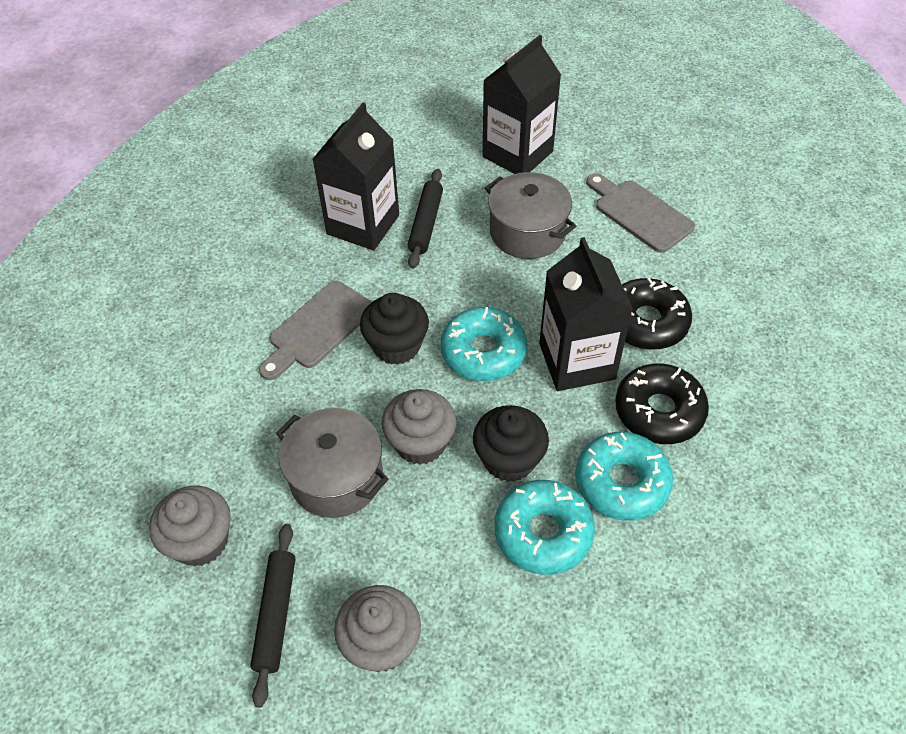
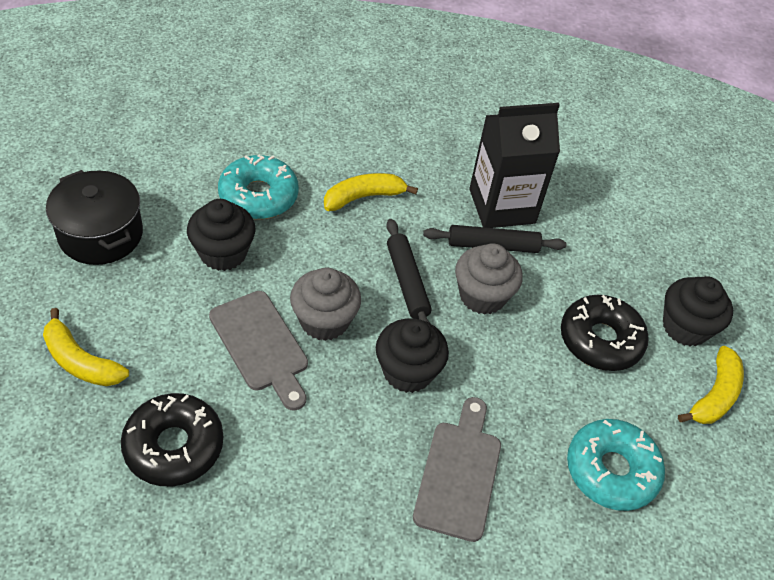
black carton: [312,103,399,250] [483,35,561,174] [539,237,633,391] = 3 -> [469,103,560,228] = 1
black cupcake: [360,293,429,365] [473,405,549,482] = 2 -> [187,199,255,271] [376,318,449,393] [663,276,733,346] = 3
black pot: none = 0 -> [46,170,143,265] = 1
grey cupcake: [149,486,231,567] [334,585,421,672] [382,389,456,465] = 3 -> [290,268,361,341] [455,243,523,315] = 2
grey pot: [276,408,389,518] [485,172,576,259] = 2 -> none = 0
turquoise donut: [441,307,527,381] [494,480,595,575] [575,432,673,521] = 3 -> [218,155,299,219] [567,419,665,511] = 2
yellow banana: none = 0 -> [43,308,129,386] [324,173,418,211] [678,346,744,424] = 3

